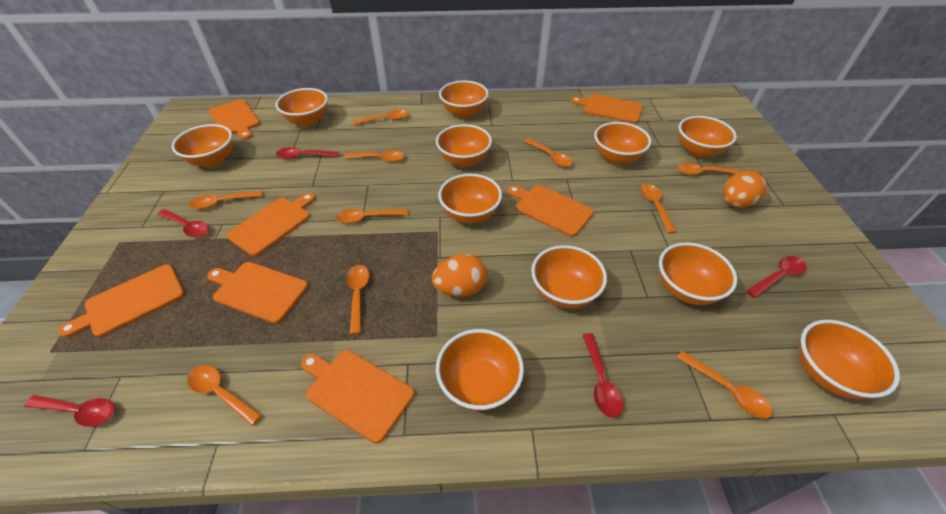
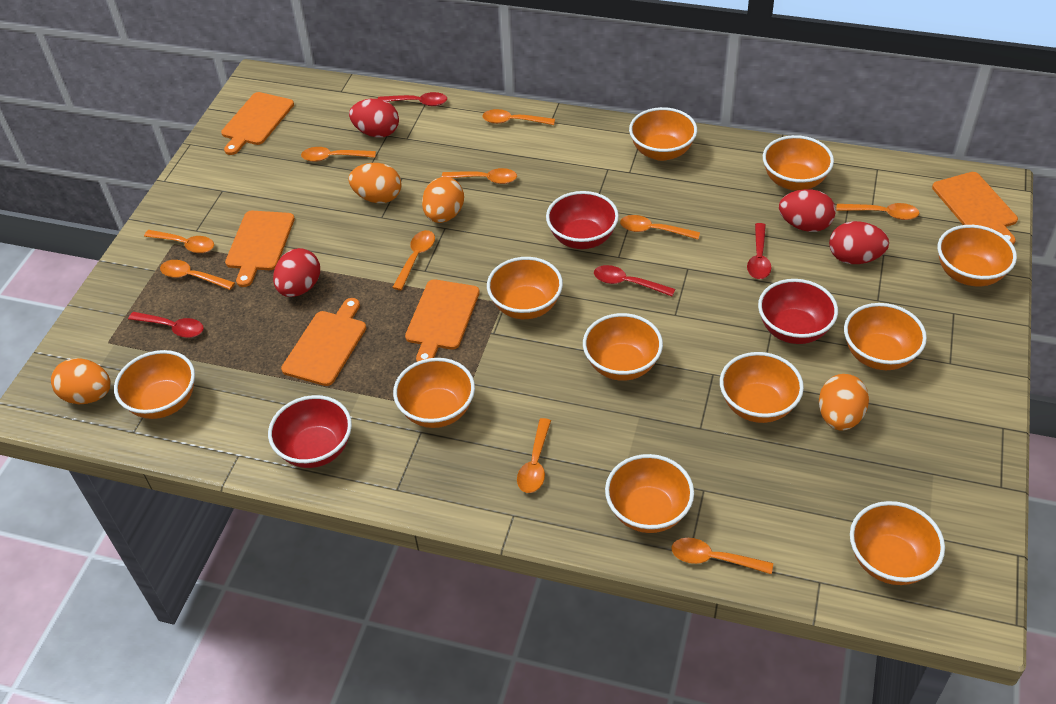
orange cutting board: [58,264,184,338] [207,262,308,324] [209,100,260,140] [226,193,315,256] [301,350,414,444] [507,185,594,237] [571,94,643,123] = 7 -> [221,92,294,155] [225,211,295,287] [281,298,366,386] [405,279,480,362] [932,172,1018,245] = 5
orange egg: [432,254,488,297] [723,171,767,208] = 2 -> [51,358,111,404] [348,163,402,203] [422,177,464,223] [819,374,869,431] = 4
red bowl: none = 0 -> [268,395,352,468] [546,191,619,249] [758,279,838,344] = 3
red egg: none = 0 -> [273,248,320,297] [349,99,399,137] [779,189,836,232] [829,221,889,264] = 4
red spoon: [24,395,115,427] [157,209,209,237] [276,147,339,159] [583,333,623,418] [746,256,807,298] = 5 -> [128,312,204,338] [378,92,447,106] [594,265,675,296] [747,223,771,279] = 4

